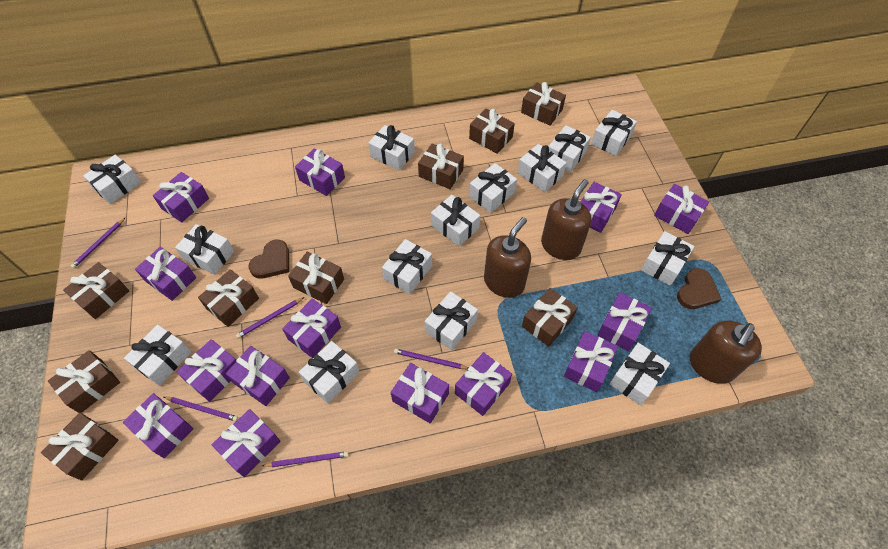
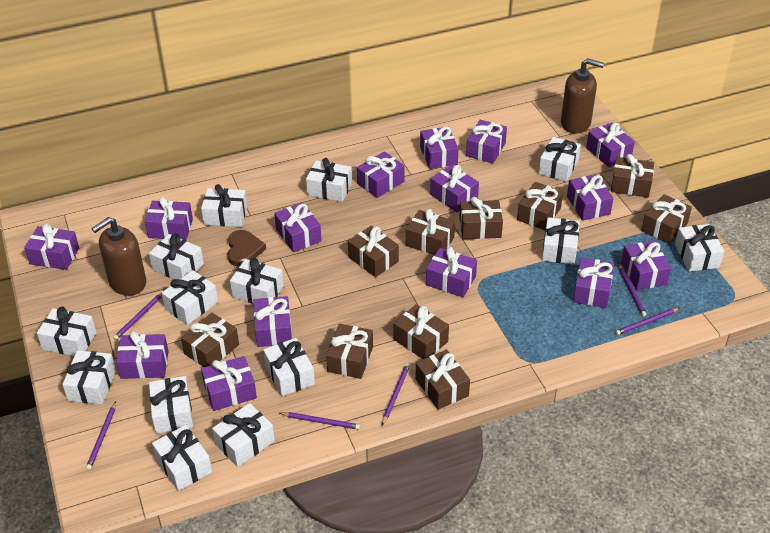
brown gift: [41,413,119,480] [48,350,120,413] [63,262,129,319] [198,269,259,327] [288,252,344,304] [418,144,464,189] [469,108,515,154] [521,82,566,125] [522,288,578,347] = 9 -> [181,313,239,367] [326,324,373,379] [348,226,399,277] [393,304,449,359] [406,209,455,255] [416,350,470,410] [459,197,503,239] [517,182,563,230] [611,154,654,198] [641,194,692,244] = 10
brown heart: [249,240,289,279] [677,268,721,309] = 2 -> [228,230,266,266] = 1
brown soap dispenser: [484,217,531,298] [541,179,592,260] [690,321,762,384] = 3 -> [91,217,146,296] [561,58,604,133] = 2
purple gift: [123,393,193,458] [135,247,196,301] [153,172,209,222] [177,339,236,402] [212,409,281,477] [225,346,290,406] [282,298,341,358] [295,148,345,196] [390,363,449,424] [455,352,512,416] [564,331,618,392] [580,182,622,233] [597,292,652,351] [654,184,709,234] = 14 -> [24,224,79,270] [116,331,168,379] [145,197,193,240] [201,356,257,411] [254,296,292,347] [274,202,321,252] [357,151,405,198] [420,127,459,169] [426,247,477,297] [430,165,479,212] [466,120,507,163] [567,174,613,221] [573,257,614,308] [586,122,635,167] [621,241,671,290] = 15
purple pencil: [71,217,126,269] [164,397,238,421] [236,297,304,339] [262,451,349,467] [394,349,468,369] = 5 -> [86,402,116,470] [113,293,162,340] [280,412,360,430] [382,364,410,425] [616,308,680,335] [618,263,646,316] = 6

